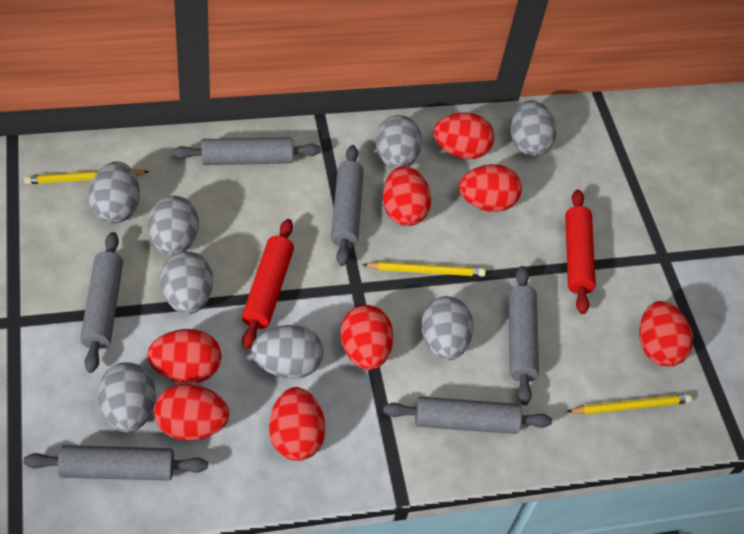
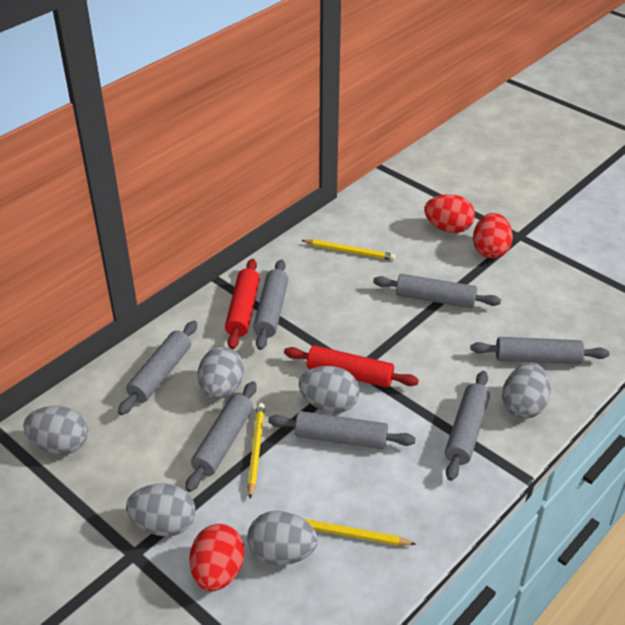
grey egg: [88,161,140,223] [98,362,156,433] [148,196,199,256] [160,251,213,314] [251,325,323,379] [376,115,422,169] [421,296,474,360] [511,100,557,157] = 8 -> [23,406,88,455] [126,483,195,537] [198,347,244,399] [247,511,318,565] [299,366,359,413] [502,363,551,419] = 6
grey rolling pin: [24,445,208,481] [80,232,123,373] [172,137,321,165] [331,145,364,266] [383,397,552,434] [509,266,539,405] = 6 -> [118,321,197,415] [186,381,257,492] [253,259,288,350] [268,411,416,449] [373,274,501,308] [445,371,490,481] [470,337,609,364] = 7
red egg: [147,329,221,384] [154,384,229,441] [269,387,325,461] [340,305,394,370] [383,166,431,226] [433,113,494,159] [459,164,522,212] [639,301,693,367] = 8 -> [190,524,244,591] [424,194,475,233] [473,213,513,258] = 3

